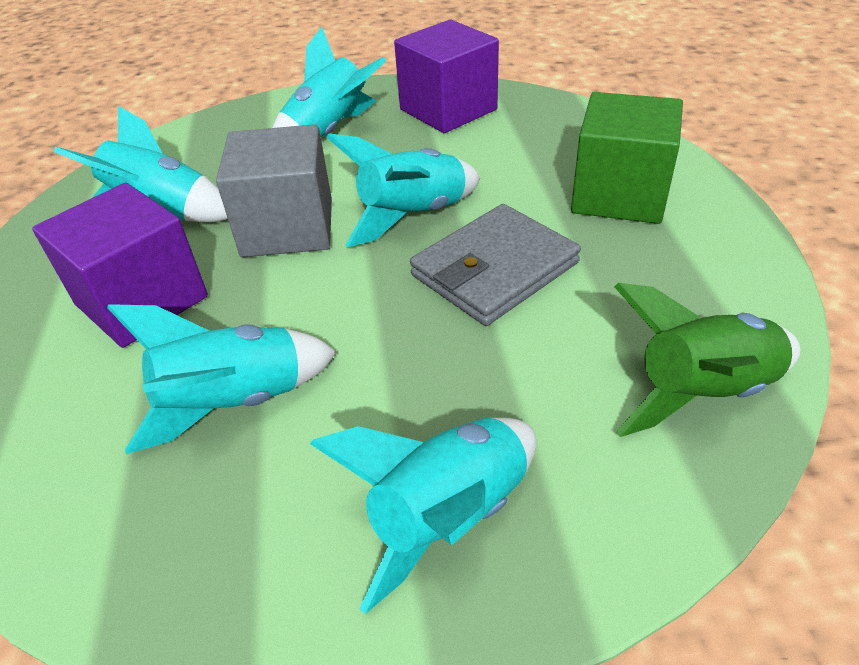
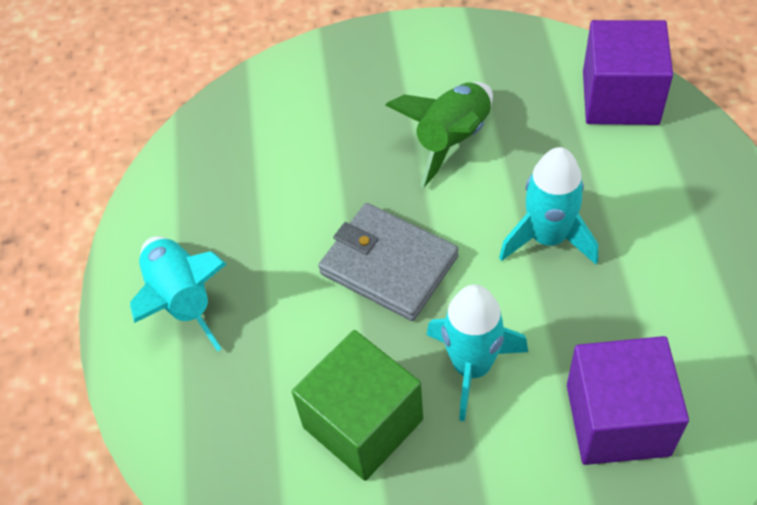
grey cube: [216,124,332,257] = 1 -> none = 0
turquoise rocket: [53,106,228,222] [107,304,337,454] [272,27,386,137] [310,418,536,614] [326,133,480,247] = 5 -> [130,236,227,352] [426,284,528,421] [499,147,598,264] = 3

